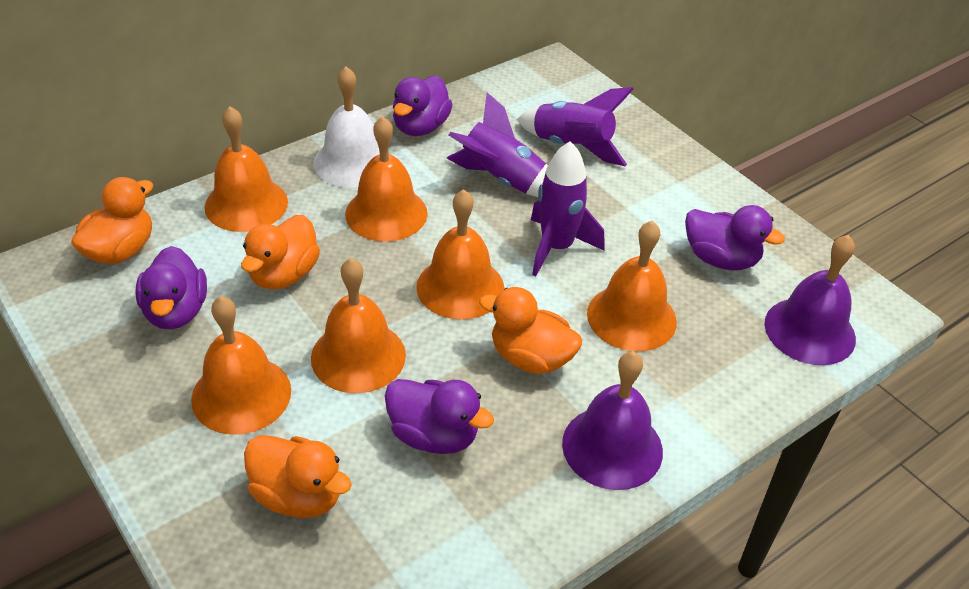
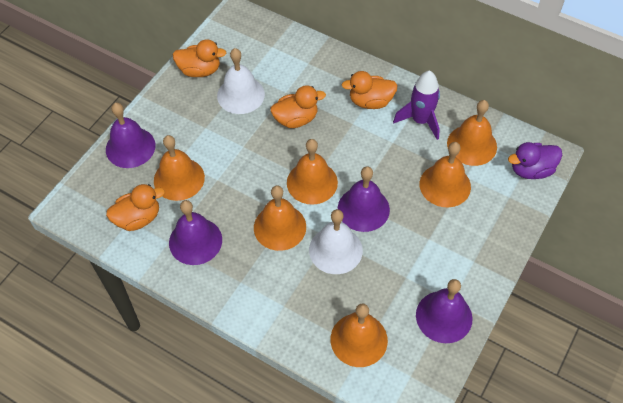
purple bell: [562,351,663,490] [765,235,856,365] = 2 -> [106,103,155,168] [169,200,222,265] [338,166,390,232] [416,279,472,343] = 4
purple duck: [136,246,207,329] [385,379,494,454] [393,76,453,136] [685,205,785,270] = 4 -> [508,142,562,179] = 1
purple rocket: [447,92,548,197] [517,87,634,166] [531,141,605,276] = 3 -> [393,71,440,140] = 1
white bell: [313,67,380,188] = 1 -> [217,48,265,114] [309,209,363,274] = 2

